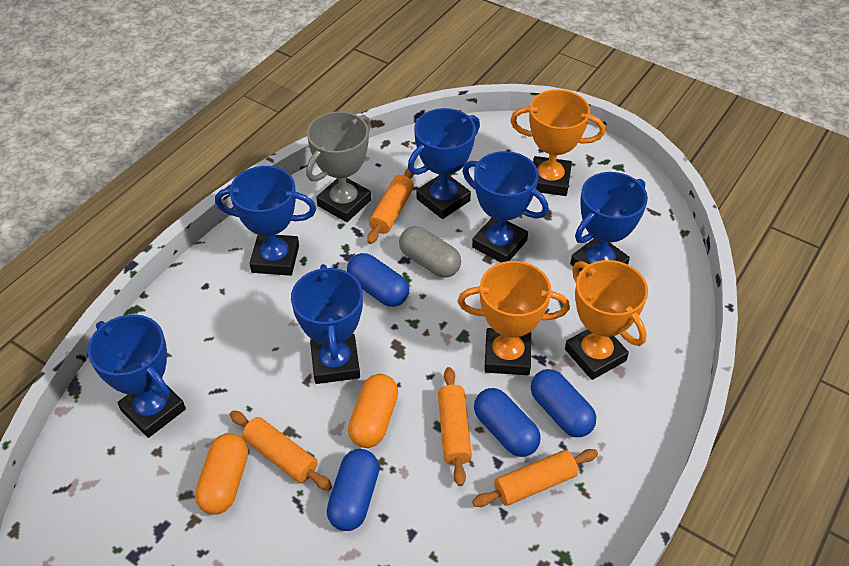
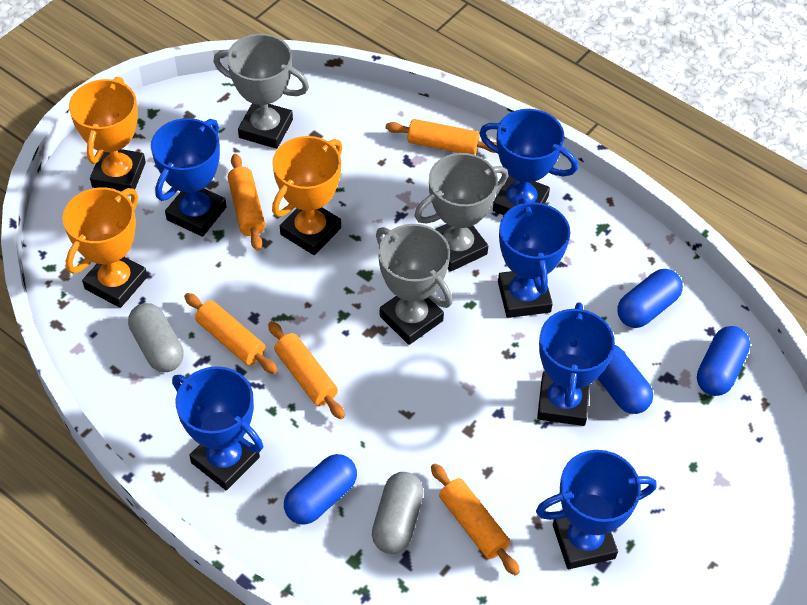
grey capsule: [399,226,461,278] = 1 -> [128,303,184,372] [372,472,424,554] = 2
grey trophy: [306,111,371,222] = 1 -> [214,34,309,149] [376,224,453,345] [414,153,508,272] = 3
orange capsule: [195,433,248,514] [348,374,398,448] = 2 -> none = 0
orange rolling pin: [230,411,332,491] [367,168,414,244] [438,367,472,486] [472,449,598,507] = 4 -> [184,293,278,374] [228,154,265,251] [268,321,345,419] [386,119,497,155] [431,464,520,576] = 5

